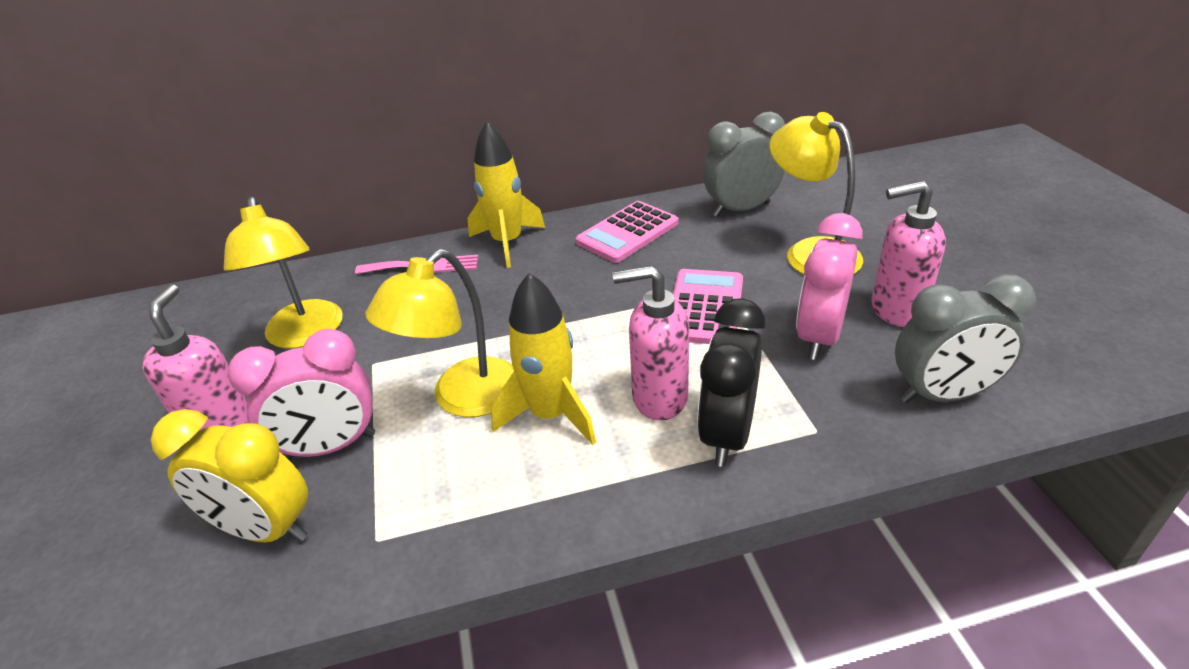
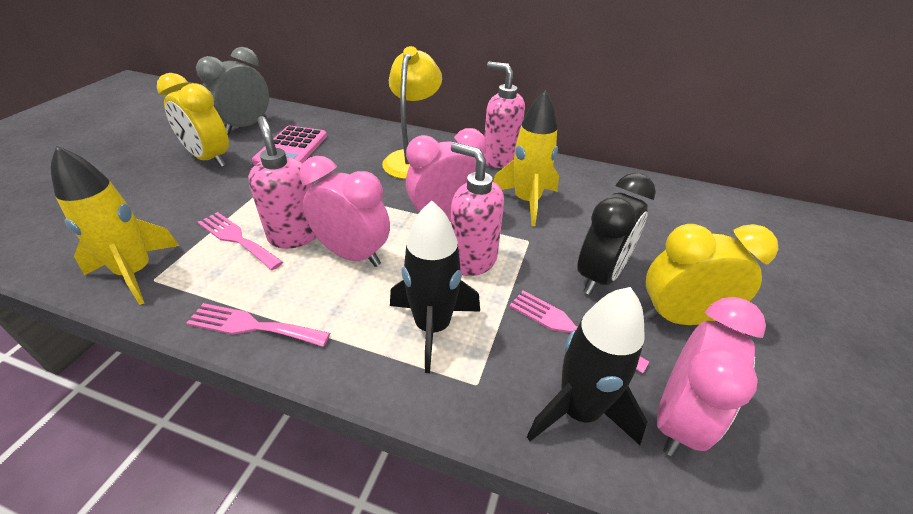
black rocket: none = 0 -> [390,201,480,373] [527,287,647,445] = 2
grey clock: [703,112,785,217] [895,274,1036,403] = 2 -> [196,47,269,134] = 1
pink calculator: [576,201,678,263] [673,269,743,344] = 2 -> [252,126,327,165] = 1
pink clock: [228,329,375,460] [796,213,863,360] = 2 -> [300,156,390,267] [406,128,486,221] [657,297,766,456] = 3
pink fork: [355,255,479,274] = 1 -> [186,303,330,347] [198,212,283,270] [509,290,649,373] = 3
yellow clock: [151,409,308,542] = 1 -> [157,73,229,167] [644,224,779,325] = 2
yellow lamp: [224,197,343,349] [365,249,514,417] [769,112,863,275] = 3 -> [382,46,442,179] = 1

